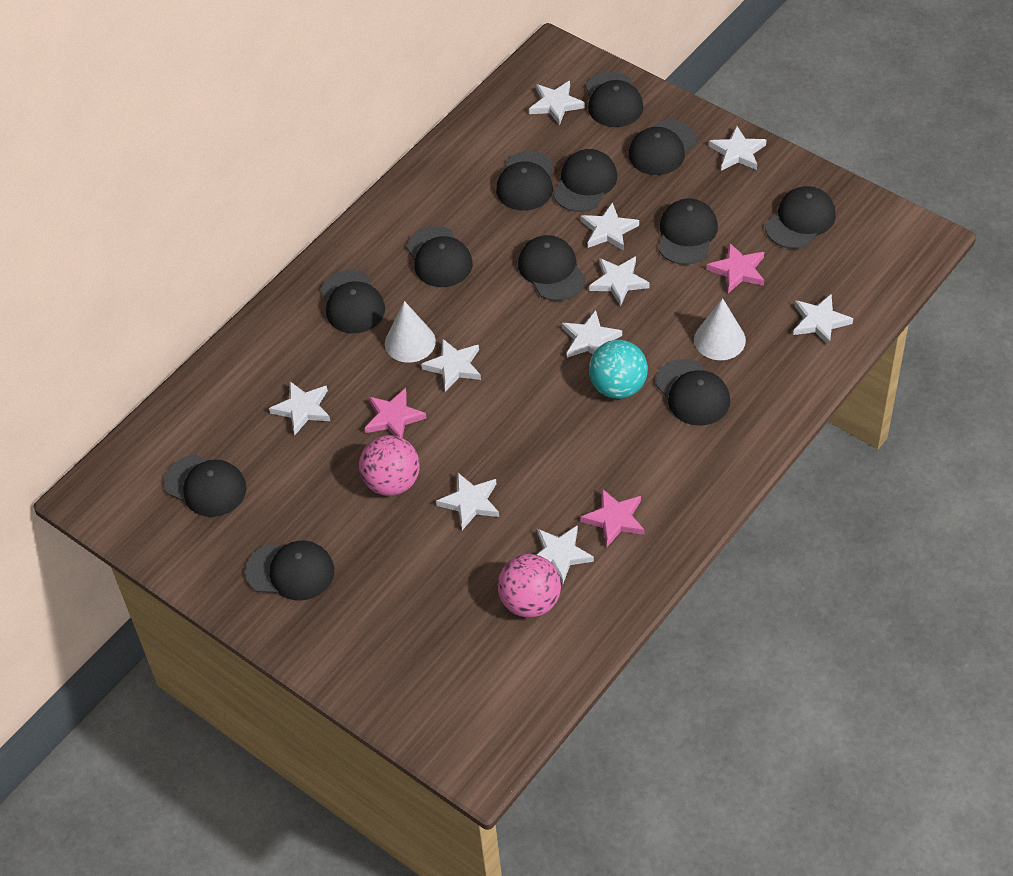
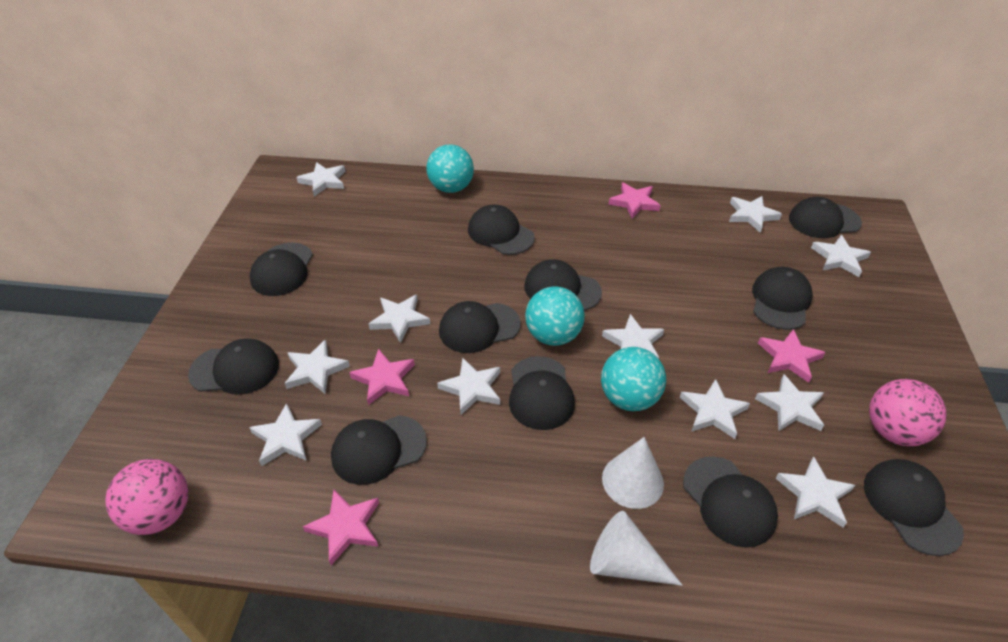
black cap: [164,455,246,517] [245,540,334,601] [321,270,385,333] [406,226,473,287] [496,151,553,211] [518,235,586,301] [553,149,617,212] [586,71,644,127] [629,120,697,175] [656,359,730,426] [658,198,718,265] [765,186,836,249] = 12 -> [188,338,279,395] [250,243,313,296] [331,415,427,485] [439,301,521,353] [468,205,534,255] [509,356,575,430] [524,259,602,311] [683,456,778,548] [752,267,813,330] [789,197,862,238] [864,459,964,556] = 11
pink star: [365,388,426,438] [580,489,644,547] [707,242,764,293] = 3 -> [303,490,379,565] [349,349,415,405] [608,183,661,219] [758,329,826,383] = 4
turquoise ball: [589,340,648,399] = 1 -> [426,145,474,193] [525,286,585,346] [601,347,666,411] = 3
white star: [269,381,330,435] [421,338,481,392] [436,473,499,530] [529,81,585,126] [536,525,594,584] [562,310,622,358] [581,202,639,251] [589,257,650,306] [709,126,766,171] [793,294,853,346] = 10 -> [249,403,322,466] [285,340,350,394] [296,162,346,196] [369,294,430,343] [437,358,500,415] [602,314,664,359] [680,379,750,439] [729,196,782,233] [755,374,824,431] [775,456,855,527] [811,235,871,277] = 11

